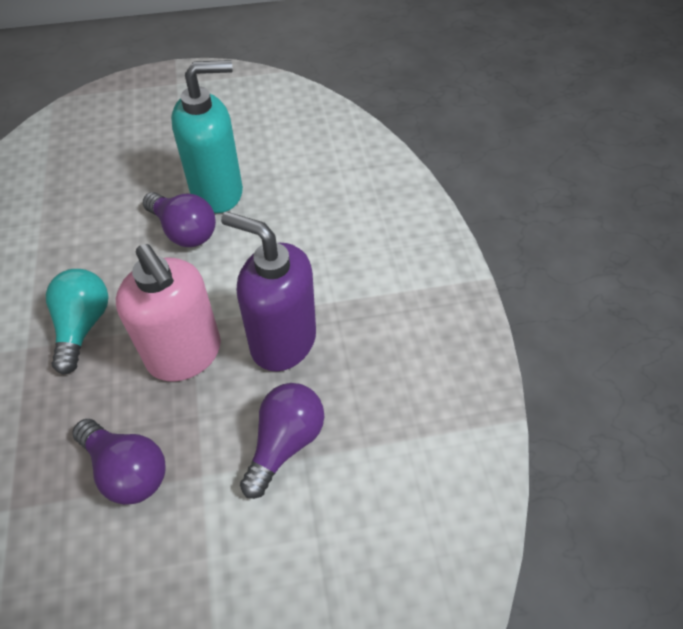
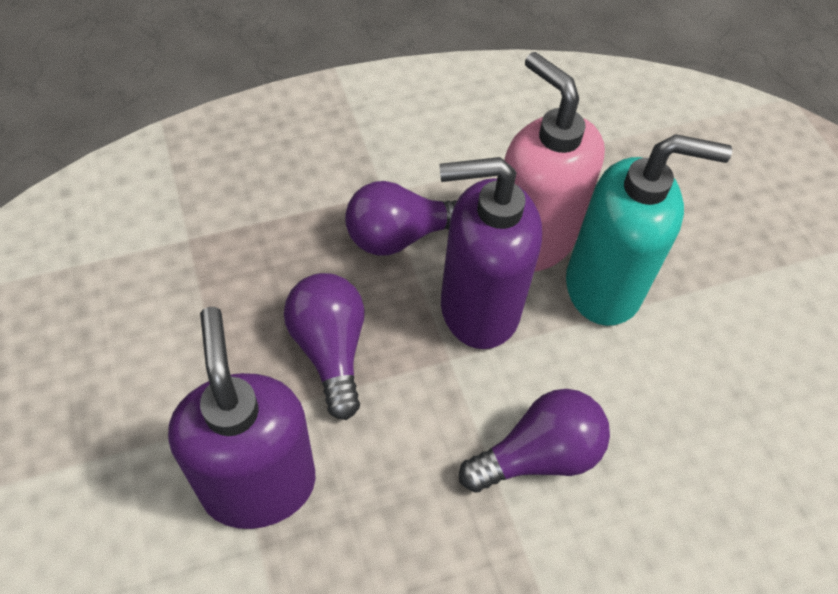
purple soap dispenser: [221,211,316,371] = 1 -> [168,307,315,529] [439,157,542,349] = 2
turquoise light bulb: [46,269,108,375] = 1 -> none = 0

